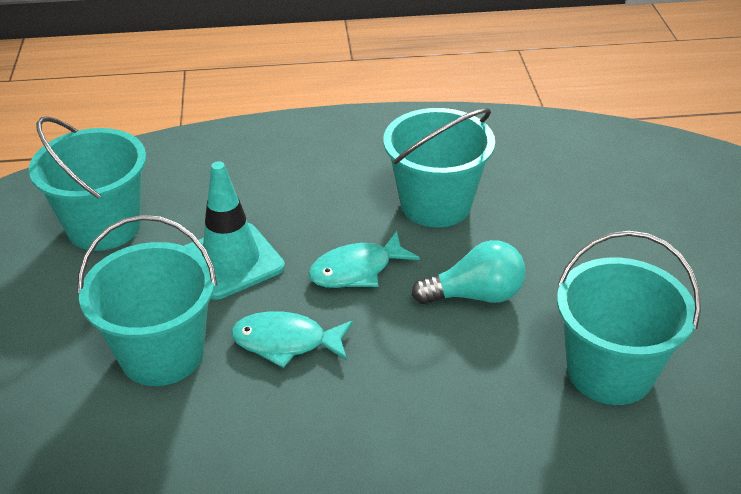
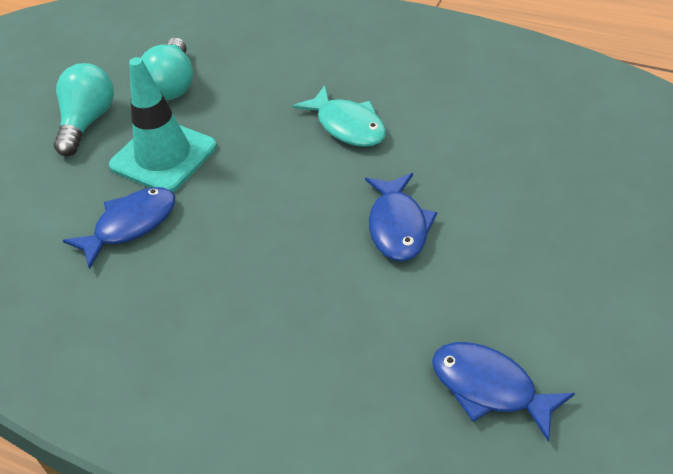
blue fish: none = 0 -> [63,187,175,269] [365,173,437,262] [432,342,575,442] = 3
turquoise bucket: [29,116,146,251] [77,215,217,386] [383,108,495,227] [557,231,701,405] = 4 -> none = 0
turquoise fish: [231,311,353,368] [308,231,420,288] = 2 -> [293,85,386,147] = 1
turquoise light bulb: [412,240,526,304] = 1 -> [54,63,114,156] [141,38,193,100] = 2

